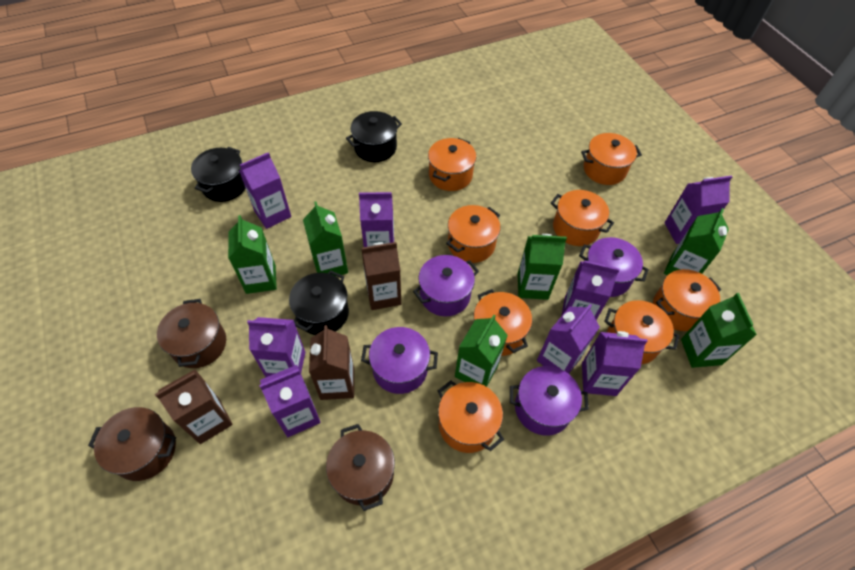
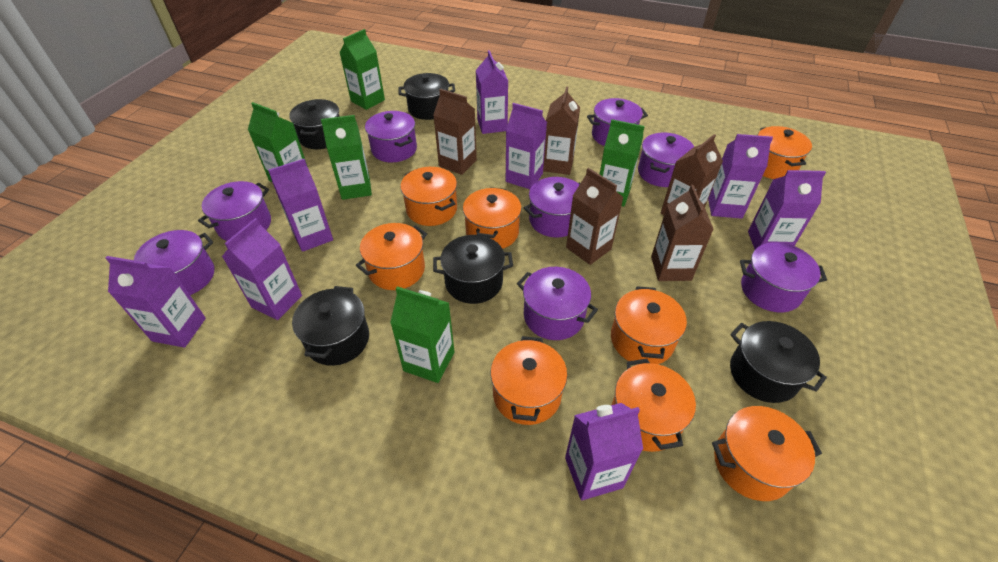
black pot: [191,147,246,202] [289,271,349,335] [346,111,402,162] = 3 -> [290,99,340,149] [292,286,369,366] [399,73,455,120] [433,235,513,304] [730,321,827,403] = 5
brown carton: [155,369,233,444] [309,325,354,400] [361,242,401,310] = 3 -> [433,89,477,175] [543,86,580,175] [566,168,624,265] [651,185,714,281] [661,134,723,215] = 5
brown pot: [88,407,176,481] [157,299,226,368] [326,424,395,511] = 3 -> none = 0
green carton: [228,215,277,294] [303,202,348,276] [455,315,508,387] [518,234,567,300] [664,208,729,275] [681,293,757,368] = 6 -> [248,102,308,182] [321,115,372,200] [339,29,385,110] [390,286,454,383] [600,119,645,207] = 5
purple pot: [361,327,438,394] [413,255,479,317] [510,366,589,436] [579,237,649,297] = 4 -> [134,230,215,295] [198,181,271,241] [365,111,417,162] [517,267,598,340] [524,177,580,238] [587,98,648,146] [638,133,694,187] [740,242,827,312] = 8

